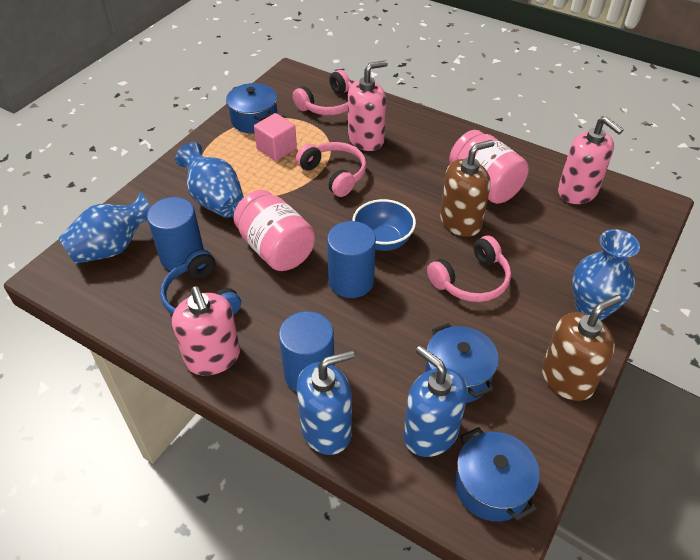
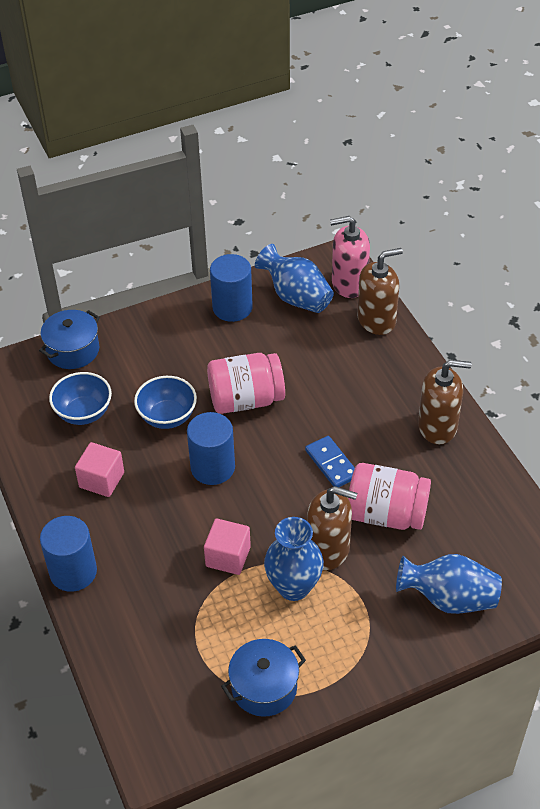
blue bowl: [352,199,416,251] = 1 -> [49,372,112,425] [134,376,197,429] = 2
blue domino: none = 0 -> [305,436,355,487] = 1
blue headphones: [160,249,241,315] = 1 -> none = 0
blue pot: [226,83,278,133] [425,323,499,403] [455,427,540,522] = 3 -> [39,310,100,369] [221,639,306,717] = 2
blue soap dispenser: [296,350,355,455] [403,346,468,457] = 2 -> none = 0
brown soap dispenser: [440,140,495,237] [542,295,622,401] = 2 -> [307,486,358,570] [357,248,403,335] [418,360,472,445] = 3
pink cube: [254,113,297,161] = 1 -> [75,442,124,497] [204,519,251,575] = 2
pink headphones: [293,70,352,115] [296,142,366,197] [427,236,511,302] = 3 -> none = 0
pink soap dispenser: [172,286,240,376] [348,60,388,151] [558,117,624,204] = 3 -> [330,216,370,298] = 1

